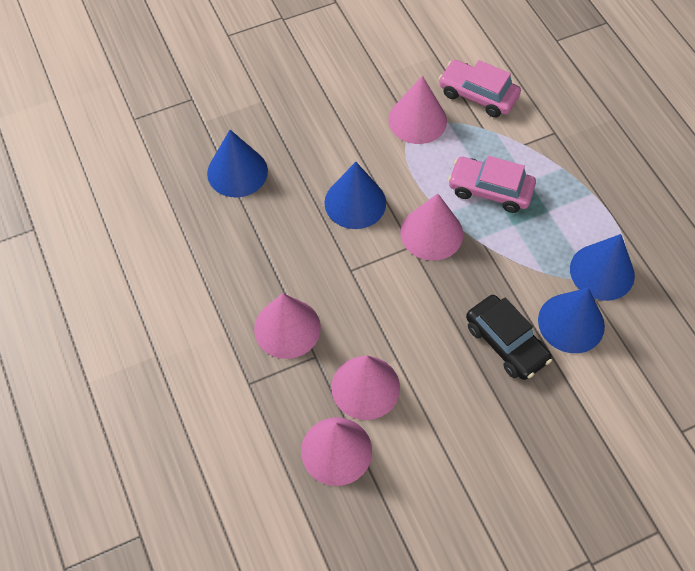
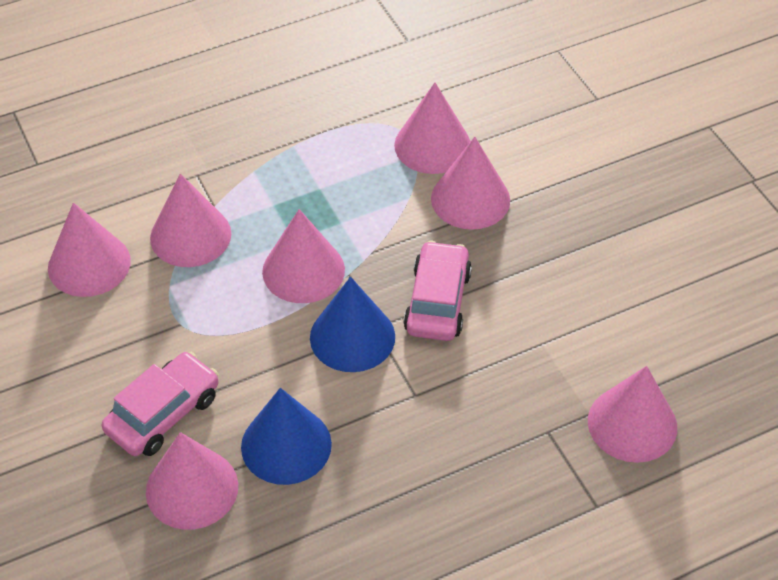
black car: [466,295,552,380] = 1 -> none = 0
blue cone: [207,130,268,197] [324,162,386,229] [538,288,605,353] [570,234,635,301] = 4 -> [241,388,332,485] [310,277,395,372] = 2
pink cone: [254,293,321,359] [301,417,372,486] [331,356,400,420] [388,76,447,144] [400,193,463,261] = 5 -> [48,203,131,297] [146,432,238,530] [150,174,231,267] [262,209,345,303] [394,83,470,174] [431,137,510,230] [588,366,677,463] = 7

